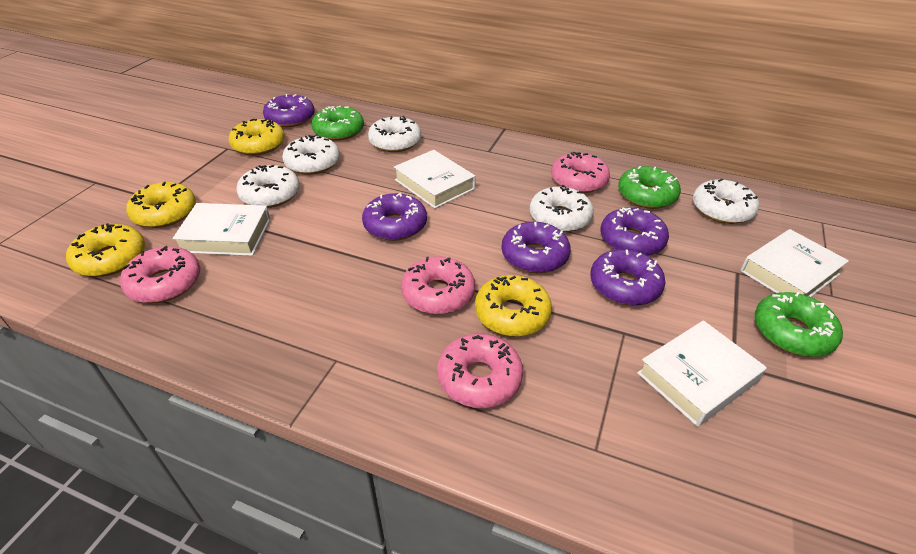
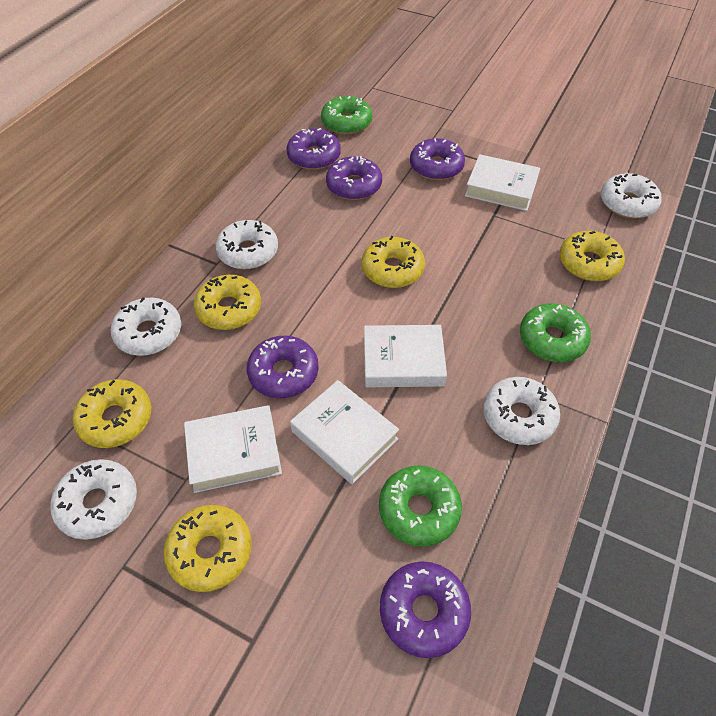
pink donut: [120,246,200,303] [401,256,475,315] [437,334,523,408] [551,151,610,193] = 4 -> none = 0
yellow donut: [66,223,145,277] [126,182,196,228] [228,119,285,155] [475,275,552,337] = 4 -> [73,379,151,448] [164,505,252,592] [194,275,261,330] [362,236,425,288] [559,231,625,281] = 5

